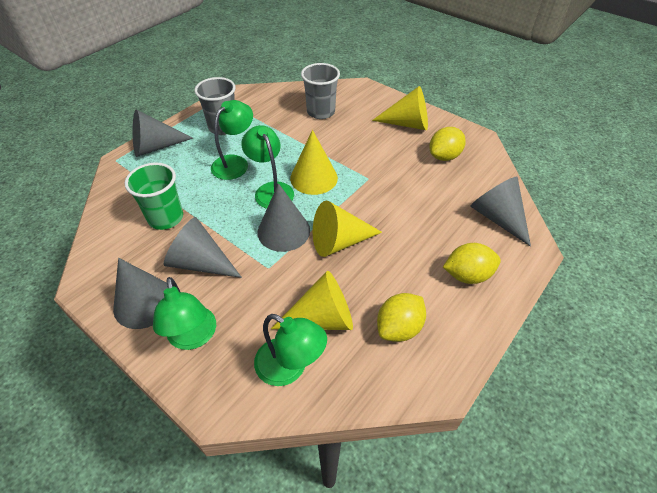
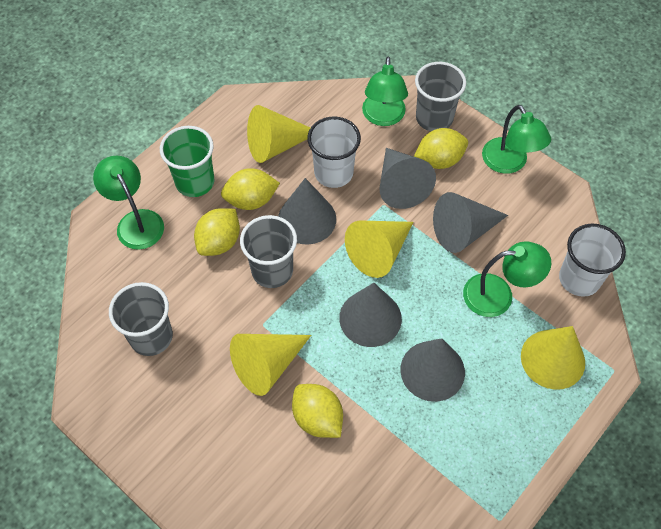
grey cup: [195,77,236,135] [301,63,340,119] = 2 -> [109,282,173,356] [240,215,297,288] [415,62,466,131] = 3
white cup: none = 0 -> [307,117,361,188] [559,224,626,297] = 2
yellow lemon: [377,293,426,342] [429,127,466,161] [443,243,501,284] = 3 -> [194,208,240,256] [221,168,280,210] [292,384,343,438] [414,128,468,169] = 4

